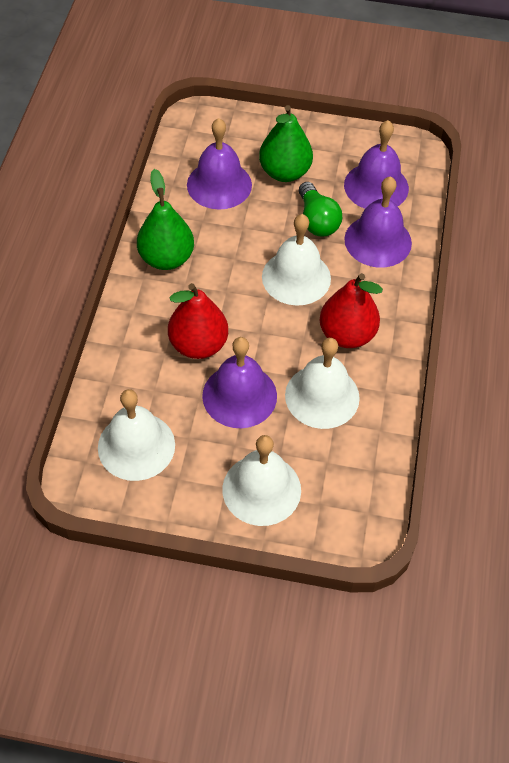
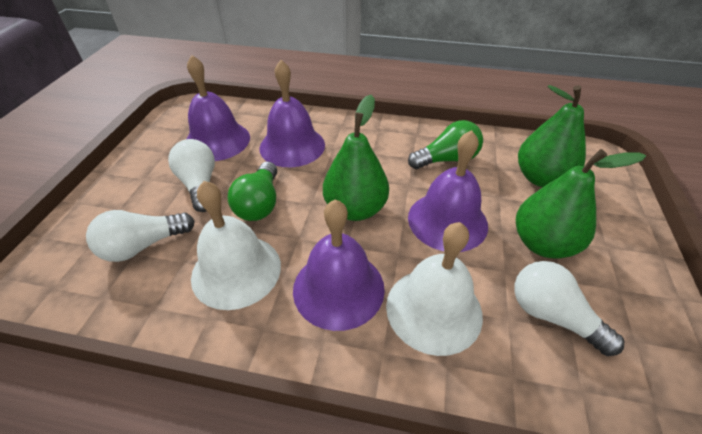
green light bulb: [299,182,342,236] = 1 -> [228,162,277,221] [408,120,483,169] = 2
green pear: [137,169,194,270] [259,105,313,182] = 2 -> [323,95,389,221] [516,149,646,259] [518,85,586,187] = 3
red pear: [168,283,228,359] [319,273,383,348] = 2 -> none = 0
white bell: [98,389,175,481] [222,435,301,526] [262,214,331,306] [285,338,360,429] = 4 -> [191,181,281,310] [386,222,483,356] = 2
white light bulb: none = 0 -> [86,210,195,262] [168,139,215,212] [514,261,624,356] = 3

